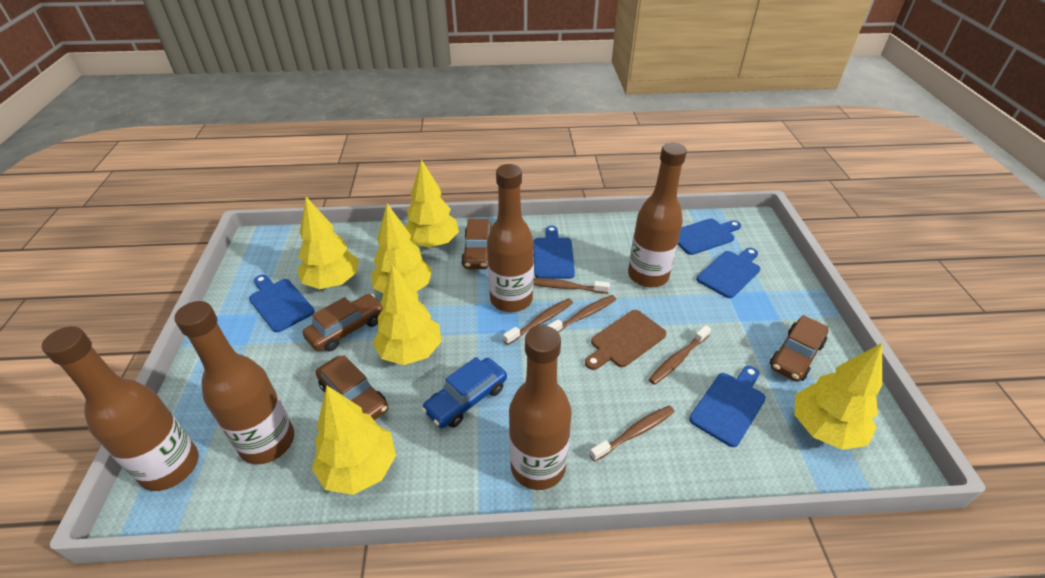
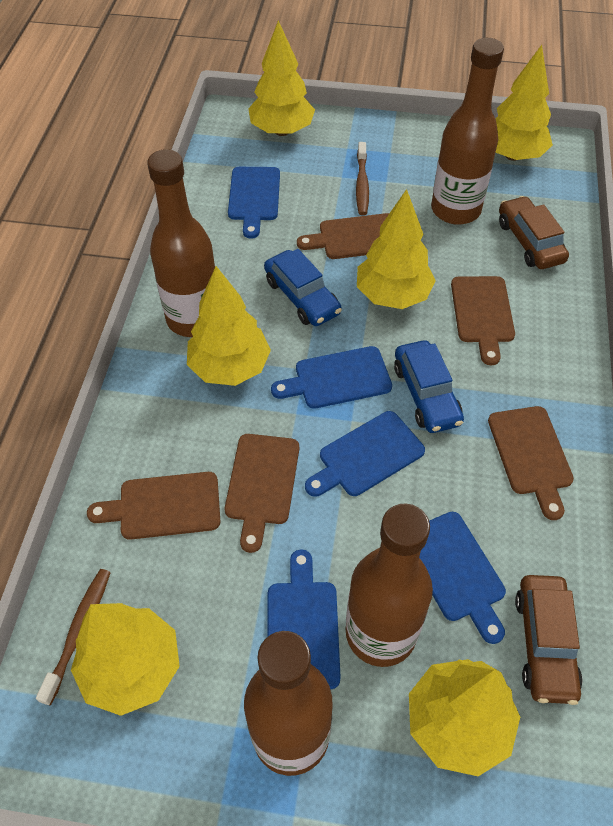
blue car: [422,357,507,428] = 1 -> [264,249,342,326] [394,340,464,433] = 2
brown bottle: [42,326,199,491] [174,301,294,464] [487,164,534,312] [509,325,572,490] [628,143,687,288] = 5 -> [147,149,215,337] [244,631,333,776] [346,503,433,667] [431,38,504,225] = 4
brown car: [303,294,383,351] [316,355,388,420] [461,219,492,269] [770,315,829,382] = 4 -> [499,196,569,269] [515,575,583,705] = 2
brown cutting board: [585,310,666,370] = 1 -> [87,472,220,540] [225,434,299,553] [297,213,389,259] [451,276,515,365] [488,406,574,520] = 5
brown toothbrush: [503,298,573,345] [533,278,610,294] [547,295,616,333] [589,405,675,462] [649,325,711,385] = 5 -> [36,569,111,705] [356,142,369,215] = 2

